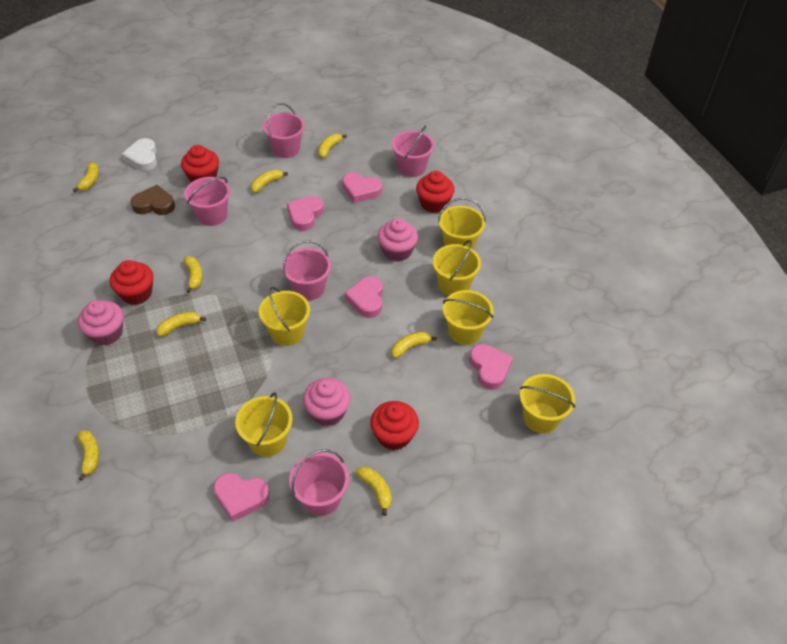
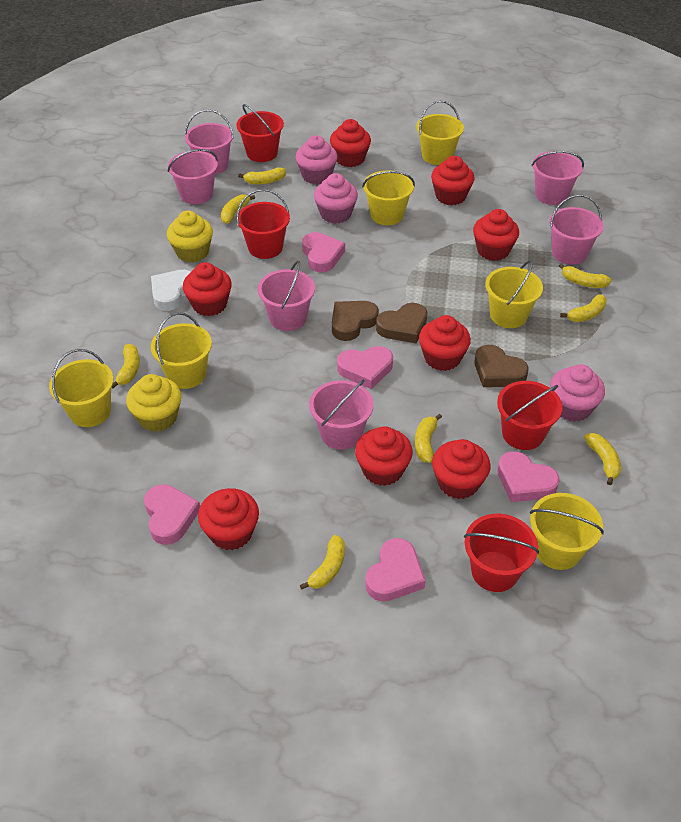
brown heart: [131,185,175,215] = 1 -> [332,301,379,341] [376,303,427,343] [475,345,528,387] = 3
pink bucket: [184,177,230,226] [263,103,305,158] [282,241,331,301] [289,449,349,516] [392,125,434,177] = 5 -> [168,149,218,204] [185,109,234,174] [258,261,315,331] [309,379,374,450] [532,151,584,205] [549,195,604,265] = 6
red bucket: none = 0 -> [236,104,284,162] [237,189,290,259] [464,514,539,592] [497,381,562,450] = 4
red cupcake: [110,260,153,305] [181,145,219,182] [370,401,419,450] [416,171,455,213] = 4 -> [183,262,232,316] [198,488,259,550] [330,119,371,167] [355,426,413,486] [419,315,471,371] [431,156,475,205] [432,439,490,499] [473,209,519,261] = 8
yellow cupcake: none = 0 -> [126,374,181,432] [167,211,213,263] = 2

